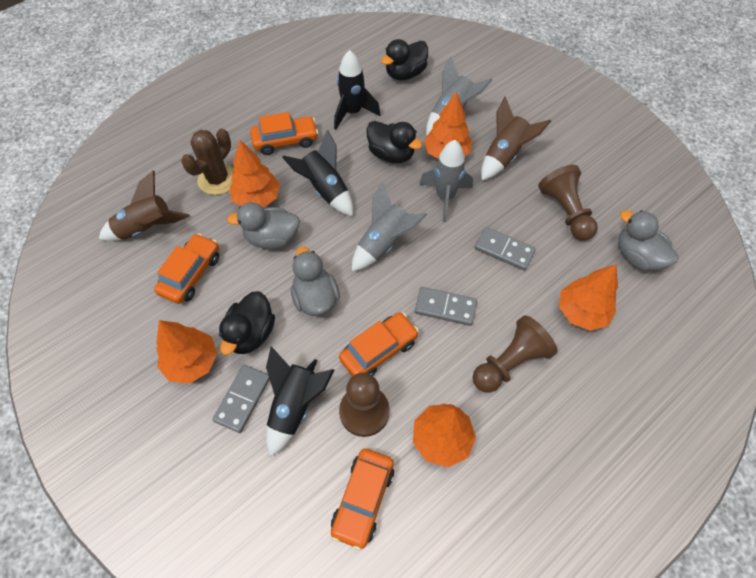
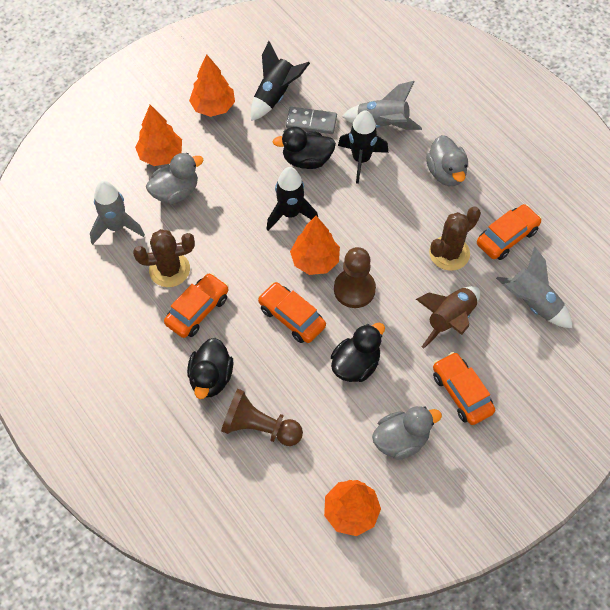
brown cactus: [181,129,234,195] = 1 -> [133,229,195,287] [429,207,481,271] = 2
brown pawn: [339,373,390,437] [473,315,557,393] [538,165,598,241] = 3 -> [221,389,303,446] [334,247,376,308] = 2
brown rocket: [99,171,190,241] [481,96,551,181] = 2 -> [416,286,480,349] = 1
grey domino: [212,365,270,433] [415,287,477,326] [475,227,536,271] = 3 -> [286,107,337,134] = 1
orange tree: [156,320,217,384] [230,140,280,208] [413,404,476,467] [424,91,472,159] [559,264,618,331] = 5 -> [135,105,182,166] [189,54,235,117] [290,216,340,275] [324,480,381,536] = 4

